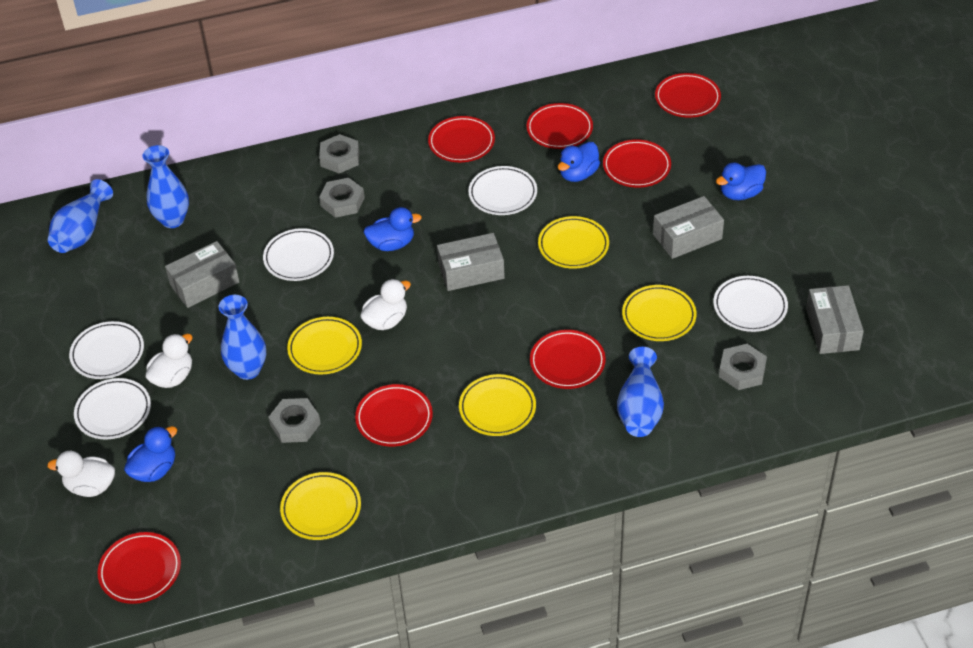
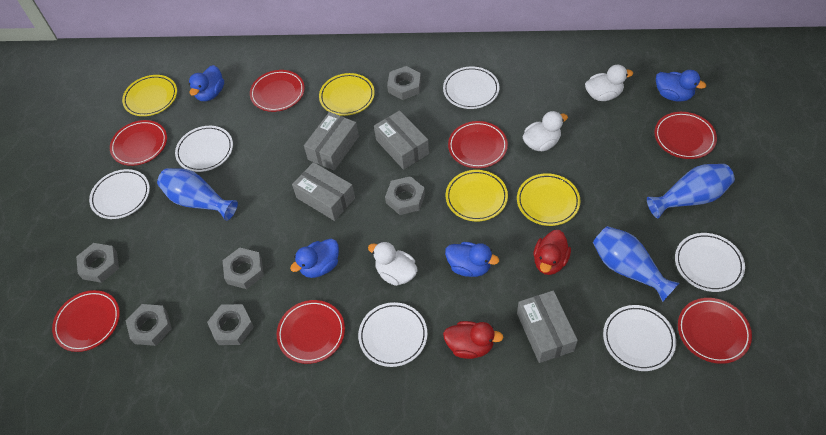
blue vase: [48,179,113,253] [143,145,189,228] [219,295,266,380] [617,347,664,437] = 4 -> [157,168,238,221] [593,226,679,302] [647,164,735,218] = 3
grey nut: [268,398,321,443] [319,134,359,173] [319,178,365,218] [719,344,767,390] = 4 -> [76,243,119,283] [125,304,172,346] [207,304,254,345] [222,248,264,289] [385,176,425,215] [387,66,421,100] = 6
red duck: none = 0 -> [443,321,504,359] [533,230,571,275] = 2
white plate: [69,321,144,379] [74,378,151,440] [263,228,334,281] [468,166,537,215] [713,276,788,332] = 5 -> [89,169,150,219] [175,126,233,172] [358,302,428,367] [443,66,499,109] [603,305,676,371] [675,233,745,292] = 6
yellow plate: [280,472,361,540] [287,317,362,375] [459,374,536,436] [538,216,609,269] [622,285,697,341] = 5 -> [122,75,177,116] [319,73,375,116] [446,170,508,221] [517,173,580,226] = 4

